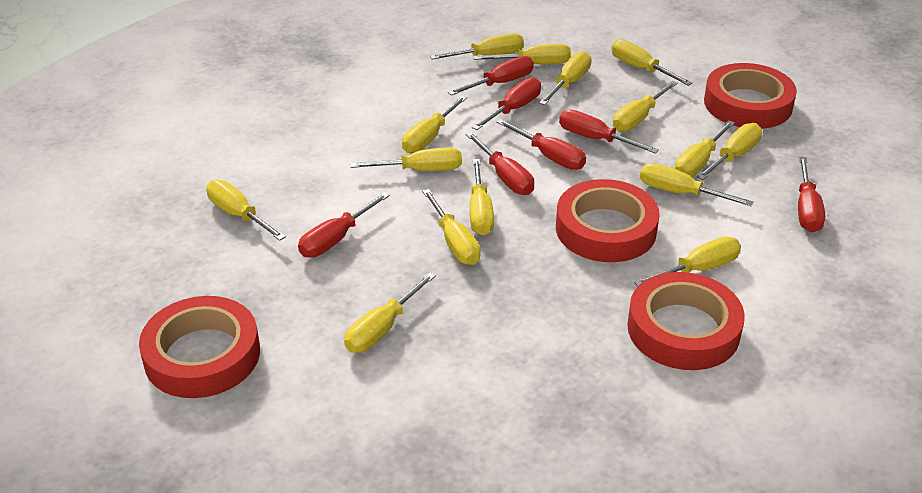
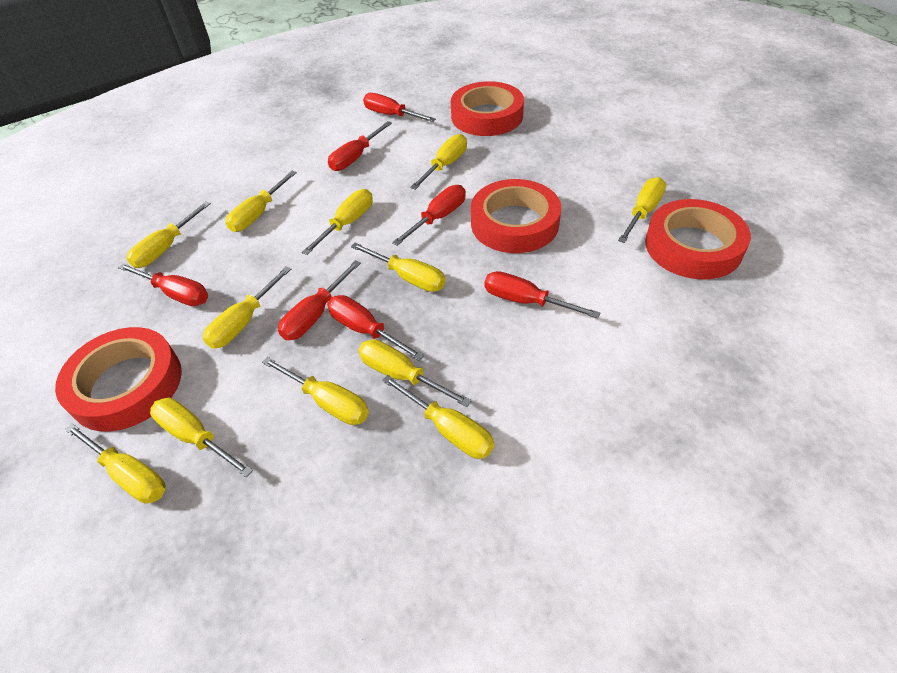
yellow screwdriver: [206,180,286,241] [344,272,436,353] [350,147,462,171] [402,96,467,153] [422,189,480,265] [430,33,524,60] [470,159,494,235] [473,44,571,64] [539,51,591,105] [611,39,692,86] [613,81,678,132] [634,236,741,286] [640,163,753,206] [674,120,735,177] [697,123,762,180] = 15 -> [65,423,165,504] [126,202,211,268] [150,398,253,477] [203,267,291,349] [225,171,297,232] [262,357,369,425] [302,189,373,255] [351,243,446,292] [359,339,472,407] [382,375,494,459] [410,134,467,190] [618,177,666,243] = 12

